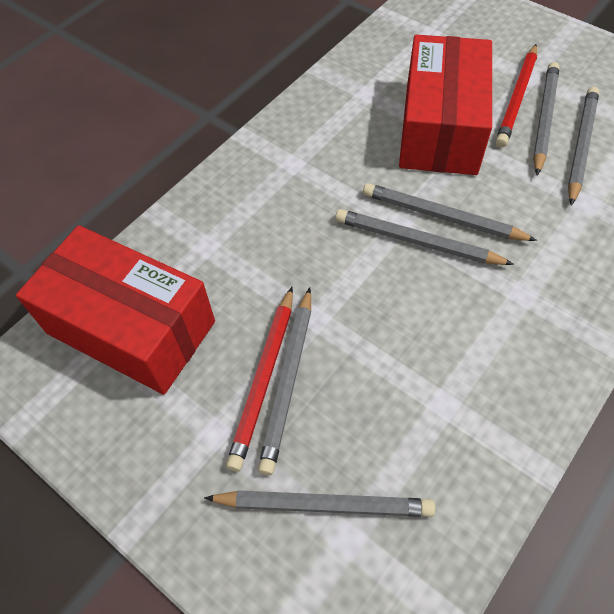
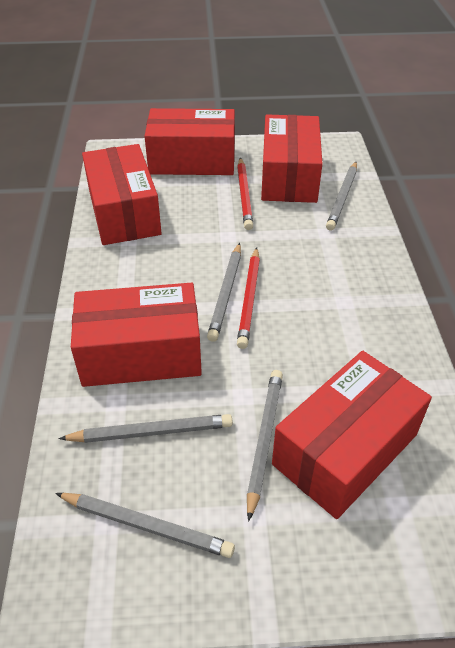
grey pencil: [204,490,436,517] [258,287,311,475] [335,209,514,265] [363,183,537,241] [533,62,560,176] [568,87,599,206] = 6 -> [55,493,235,558] [59,414,233,443] [207,243,241,342] [247,370,283,522] [326,162,357,230] = 5
red box: [16,225,215,395] [399,35,492,175] = 2 -> [71,283,202,387] [82,144,162,245] [144,108,235,175] [261,114,323,203] [272,351,432,519] = 5

